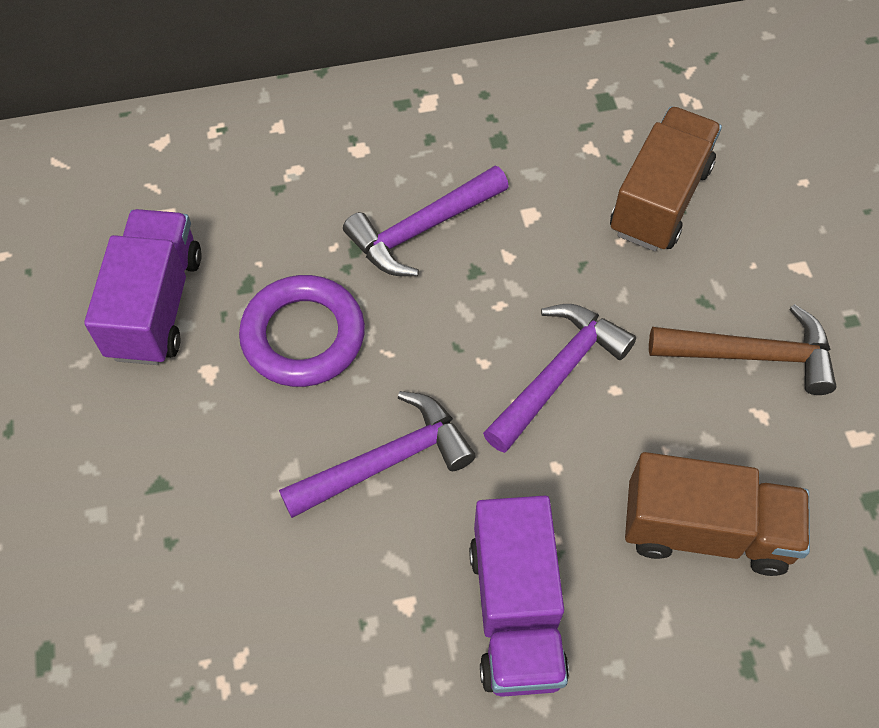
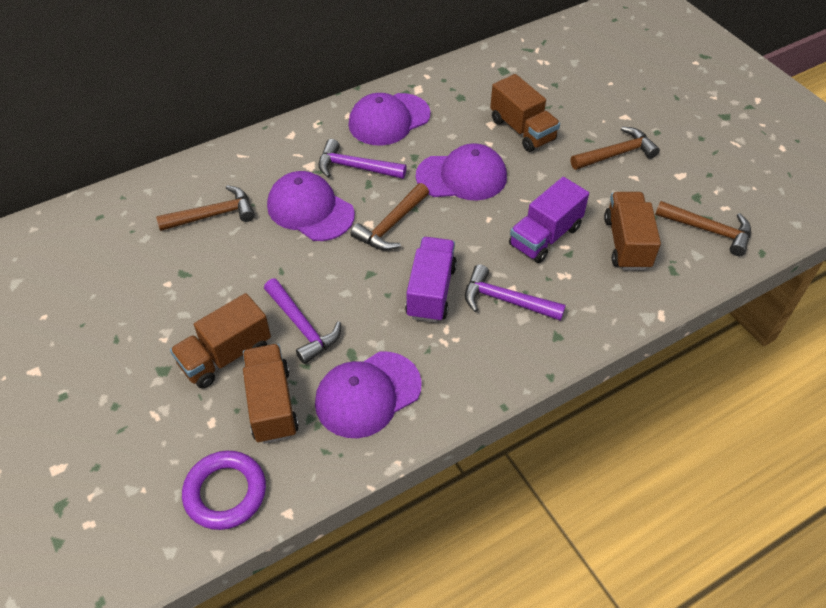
brown hammer: [649,304,837,395] = 1 -> [156,185,255,231] [351,183,429,250] [571,126,660,170] [655,201,751,256] = 4
brown truck: [610,107,722,251] [625,452,810,576] = 2 -> [170,293,271,389] [243,344,299,444] [490,74,560,152] [604,192,661,270] = 4
purple cap: none = 0 -> [267,171,355,241] [315,352,422,438] [348,93,431,146] [416,143,507,201] = 4

